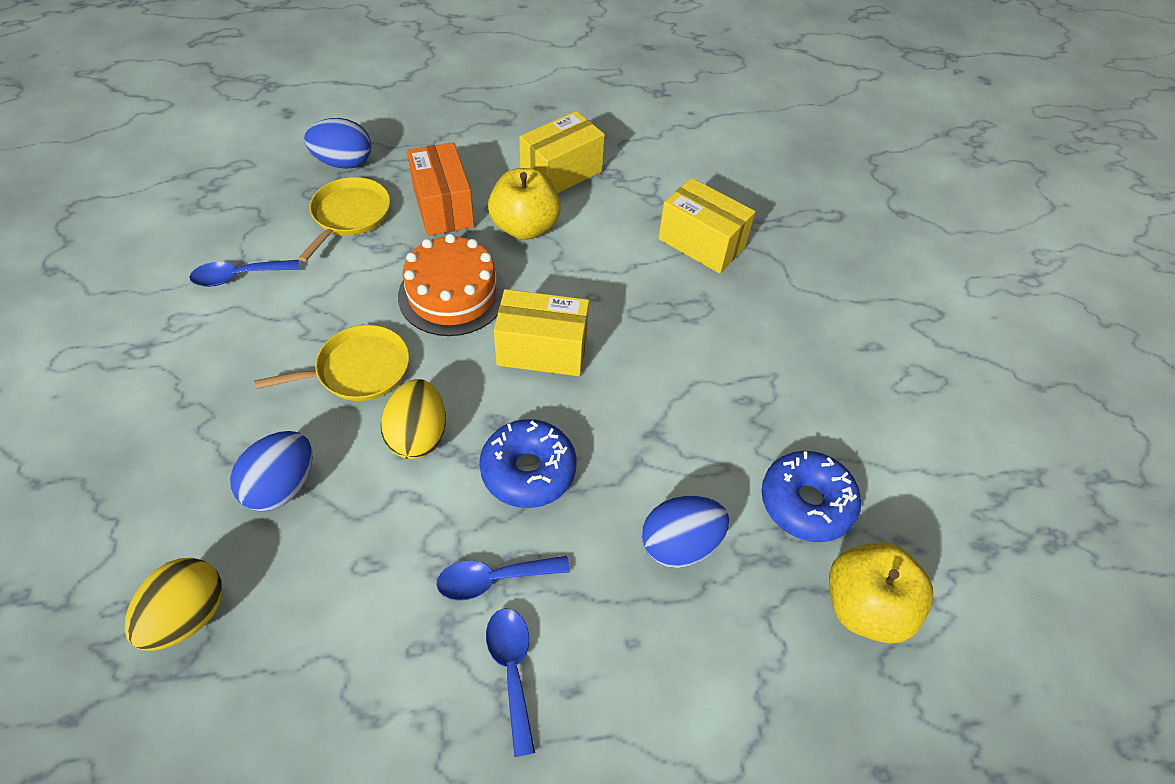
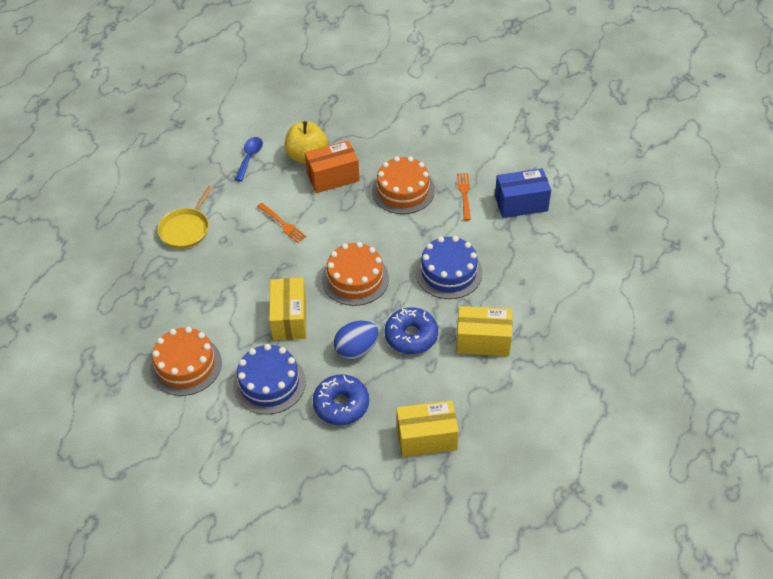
blue box: none = 0 -> [495,168,551,218] = 1
blue cake: none = 0 -> [233,344,306,415] [415,236,483,299] = 2
blue egg: [230,431,312,512] [304,118,371,169] [642,496,729,568] = 3 -> [334,321,378,360] = 1
blue spoon: [189,260,300,287] [436,556,570,601] [486,609,535,757] = 3 -> [235,137,263,181] = 1
orange cake: [398,234,506,336] = 1 -> [150,327,222,396] [322,242,389,306] [372,156,435,214] = 3
orange fork: none = 0 -> [257,203,307,243] [457,173,471,221] = 2
yellow apple: [488,168,561,240] [829,542,933,644] = 2 -> [285,121,328,164] = 1
yellow egg: [125,558,223,651] [381,379,446,459] = 2 -> none = 0
yellow pan: [254,325,409,401] [299,177,390,262] = 2 -> [158,186,213,249] = 1

